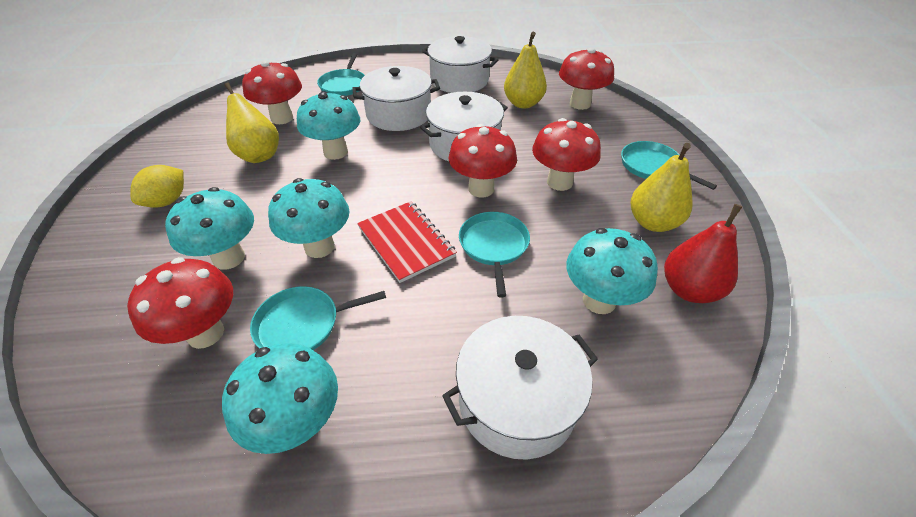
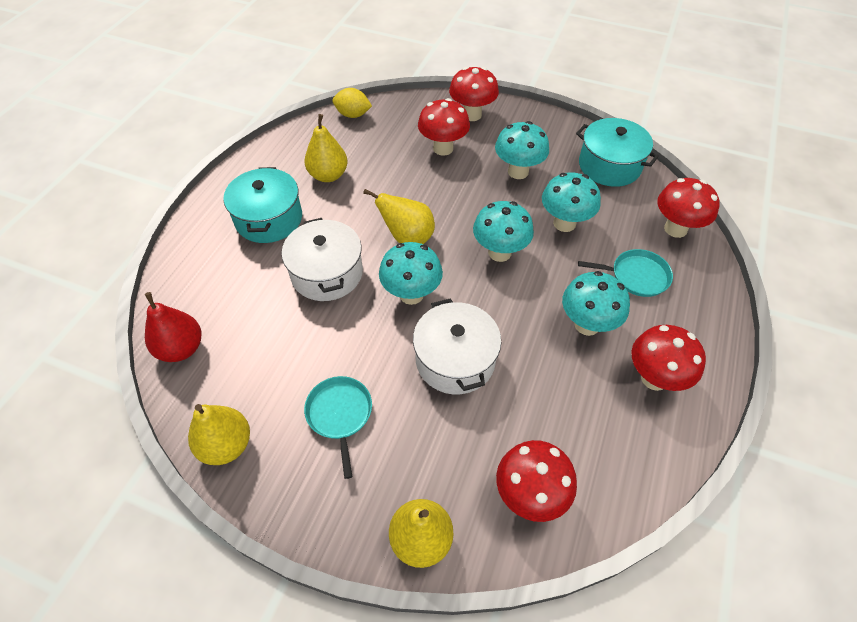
red notebook: [357,201,457,283] = 1 -> none = 0
turquoise pan: [250,286,386,350] [317,53,365,96] [459,212,530,298] [621,141,717,190] = 4 -> [304,376,372,479] [578,249,673,297] = 2
turquoise pot: none = 0 -> [223,167,302,243] [576,118,659,187] = 2
white pot: [352,66,440,131] [420,92,508,161] [422,36,499,93] [442,316,598,460] = 4 -> [282,218,363,301] [413,298,501,394] = 2
yellow pear: [224,82,279,163] [504,32,547,108] [630,143,693,232] = 3 -> [188,404,250,465] [305,114,348,182] [363,189,435,244] [389,499,453,568] = 4

